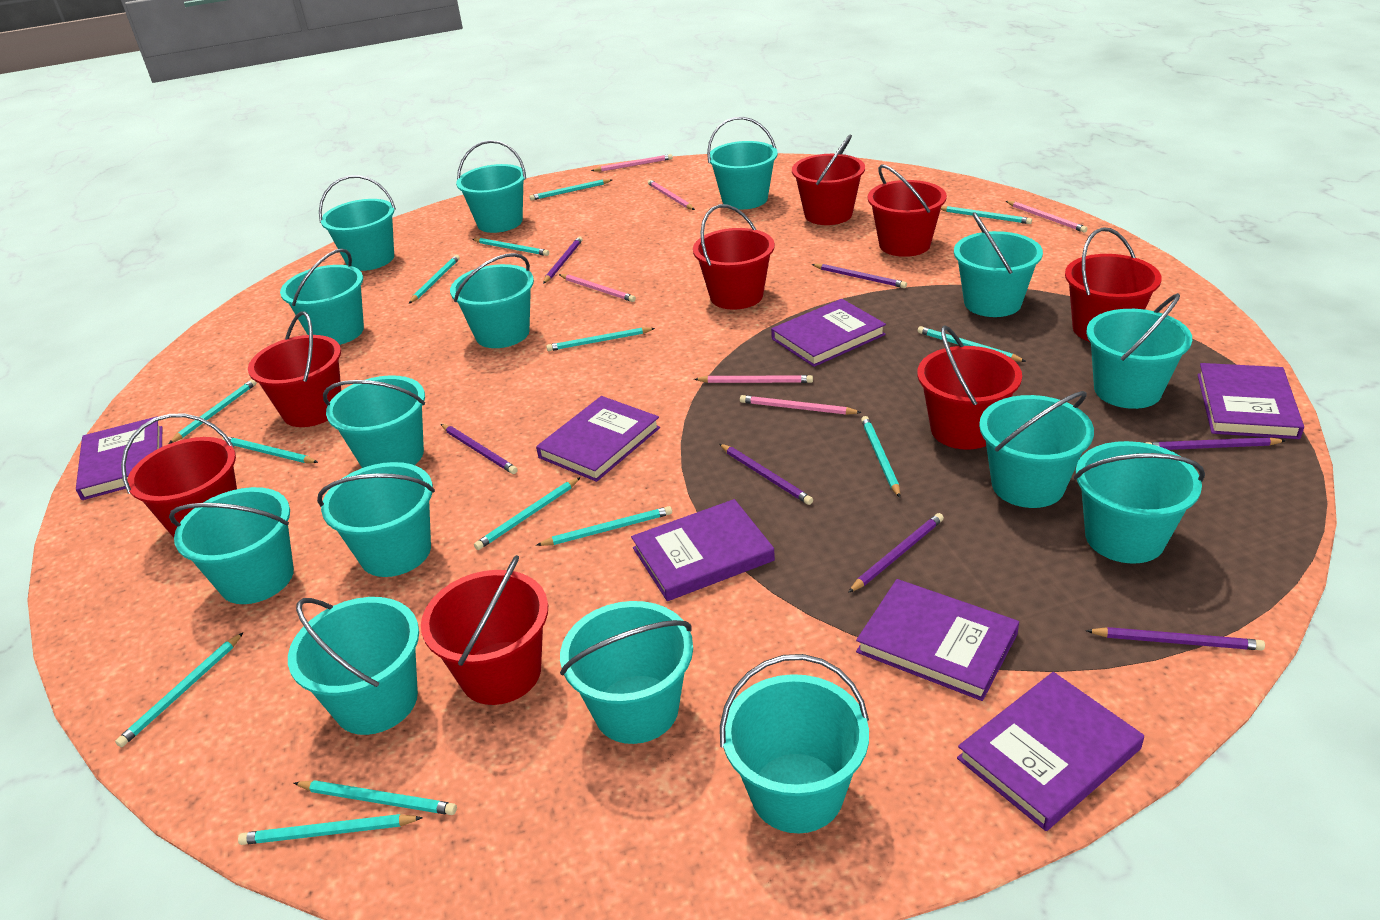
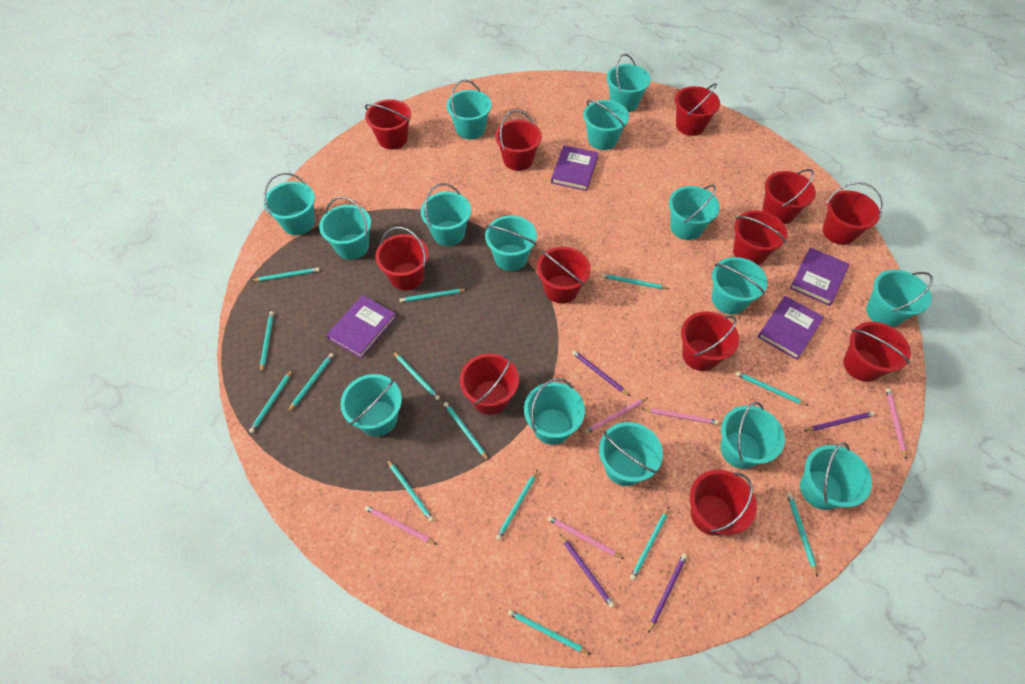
pink pencil: [559,274,636,302] [591,154,672,172] [648,180,695,210] [694,375,813,383] [740,395,862,415] [1006,201,1088,233] = 6 -> [365,506,437,545] [547,516,624,559] [584,397,648,434] [643,408,719,425] [886,388,907,459] = 5
purple book: [76,416,162,500] [536,396,660,482] [631,499,775,601] [771,299,886,367] [856,579,1019,701] [957,672,1144,831] [1197,363,1304,439] = 7 -> [327,295,397,359] [551,145,598,191] [758,296,824,359] [790,247,849,306] = 4
purple pencil: [441,424,518,474] [543,237,582,284] [720,444,813,505] [812,264,907,288] [848,513,944,593] [1086,627,1265,650] [1146,437,1286,450] = 7 -> [559,533,615,608] [572,350,630,396] [648,554,687,633] [804,411,875,431] = 4
red bucket: [121,414,237,538] [248,311,341,427] [421,555,548,705] [693,204,775,310] [792,134,865,225] [868,165,947,257] [917,325,1022,450] [1065,227,1162,342] = 8 -> [365,99,411,150] [375,227,429,290] [460,353,519,415] [495,110,542,171] [537,247,591,304] [675,83,720,136] [681,312,739,371] [690,470,757,536] [733,210,787,265] [762,169,816,224] [823,182,883,245] [843,322,911,382] = 12

